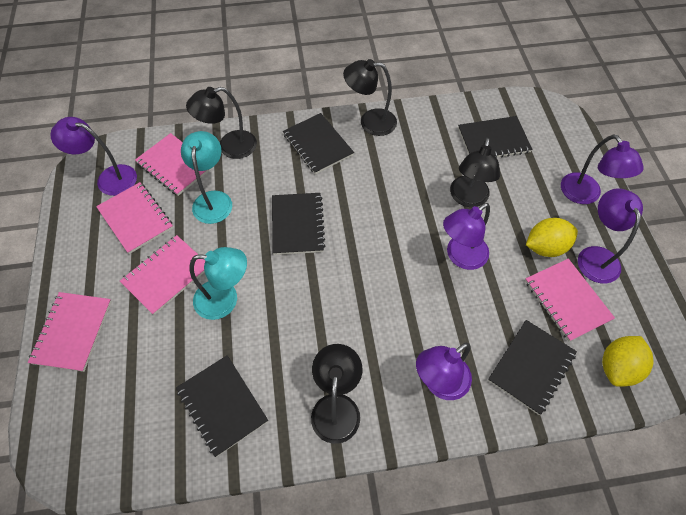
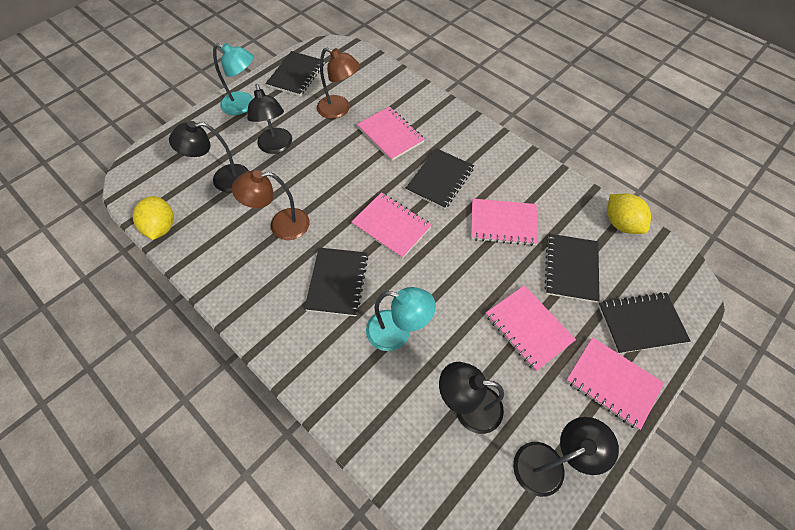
brown lamp: none = 0 -> [232,170,310,240] [317,47,360,119] = 2
purple lamp: [50,117,137,196] [416,343,472,400] [443,203,490,270] [561,135,644,204] [578,188,643,284] = 5 -> none = 0

